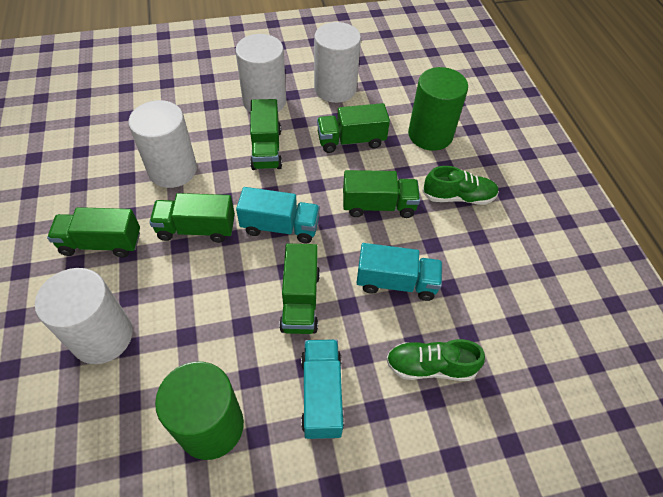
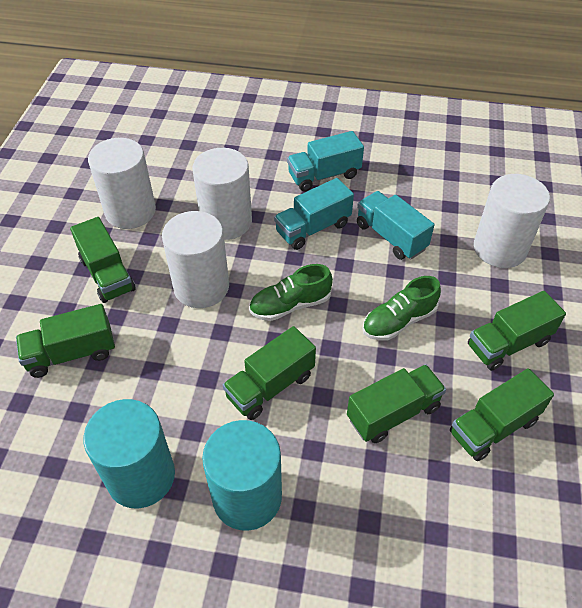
green cylinder: [155,361,244,460] [408,67,468,151] = 2 -> none = 0
turquoise cylinder: none = 0 -> [83,399,175,508] [202,420,282,531] = 2

